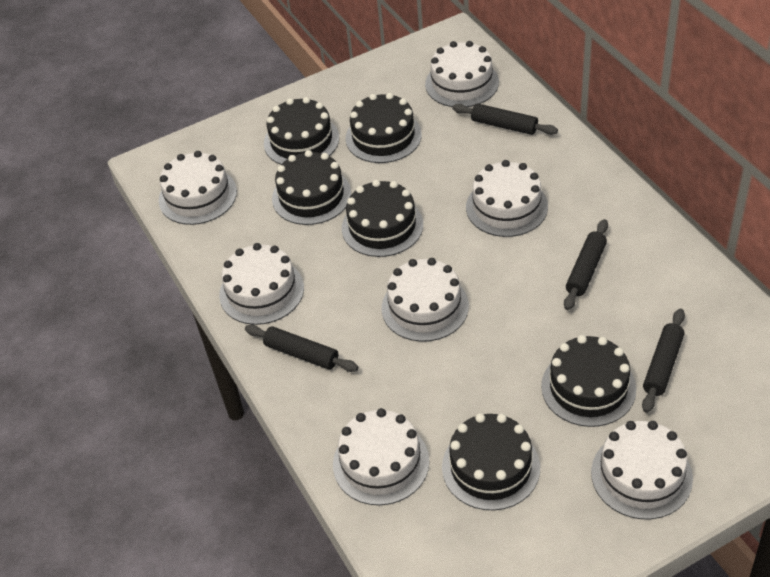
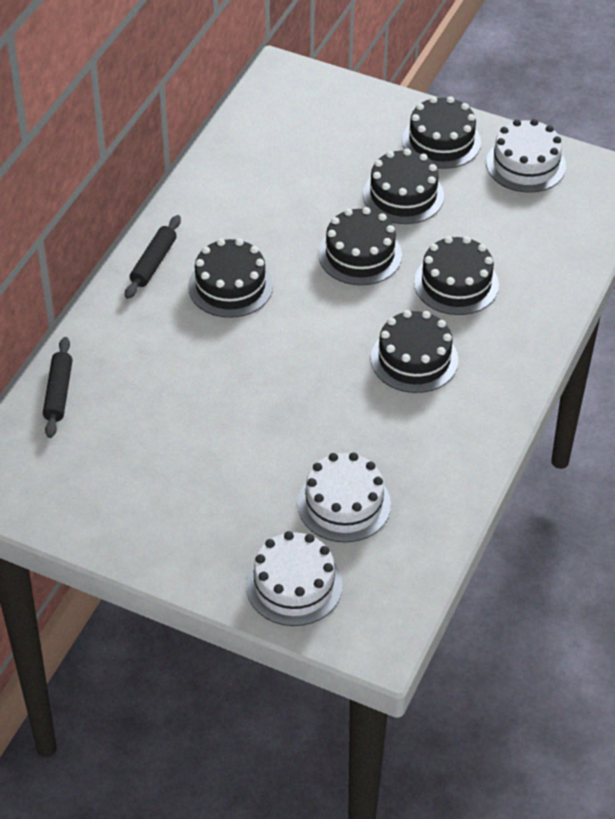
black rolling pin: [245,324,358,372] [452,103,558,135] [564,219,608,310] [642,309,685,413] = 4 -> [43,337,73,438] [125,215,181,299] = 2
white cake: [159,151,237,225] [219,243,304,325] [333,408,429,505] [382,258,469,342] [425,41,499,107] [466,160,548,237] [591,421,693,519] = 7 -> [246,531,343,626] [298,452,391,543] [486,119,566,193] = 3

